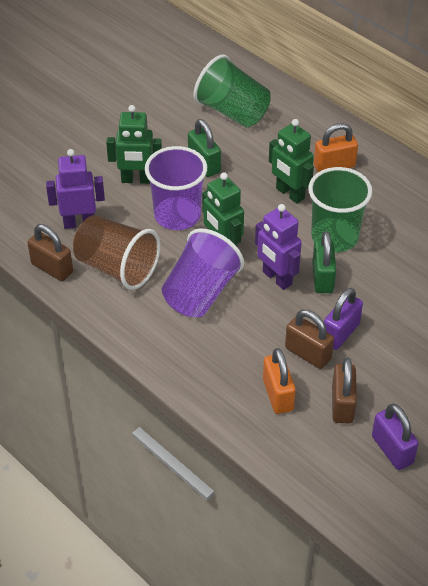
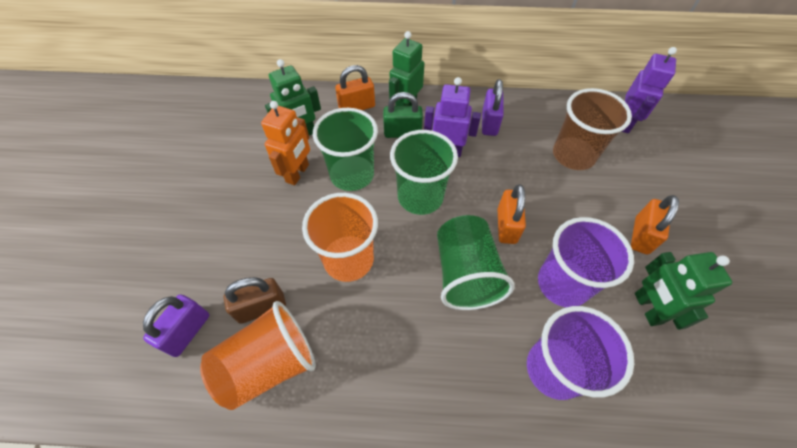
brown padlock: [27,224,73,281] [285,310,334,369] [332,358,357,424] = 3 -> [224,277,286,324] = 1
green cup: [193,54,271,127] [308,167,372,252] = 2 -> [313,108,378,191] [390,130,458,215] [437,215,514,310] = 3
green padlock: [188,119,221,177] [312,231,336,293] = 2 -> [383,92,423,138] = 1
orange cup: none = 0 -> [200,301,316,410] [302,193,378,282] = 2
orange padlock: [263,348,296,414] [314,123,358,172] = 2 -> [335,65,375,110] [498,184,526,244] [631,195,679,255] = 3
orange robot: none = 0 -> [261,101,310,185] = 1

